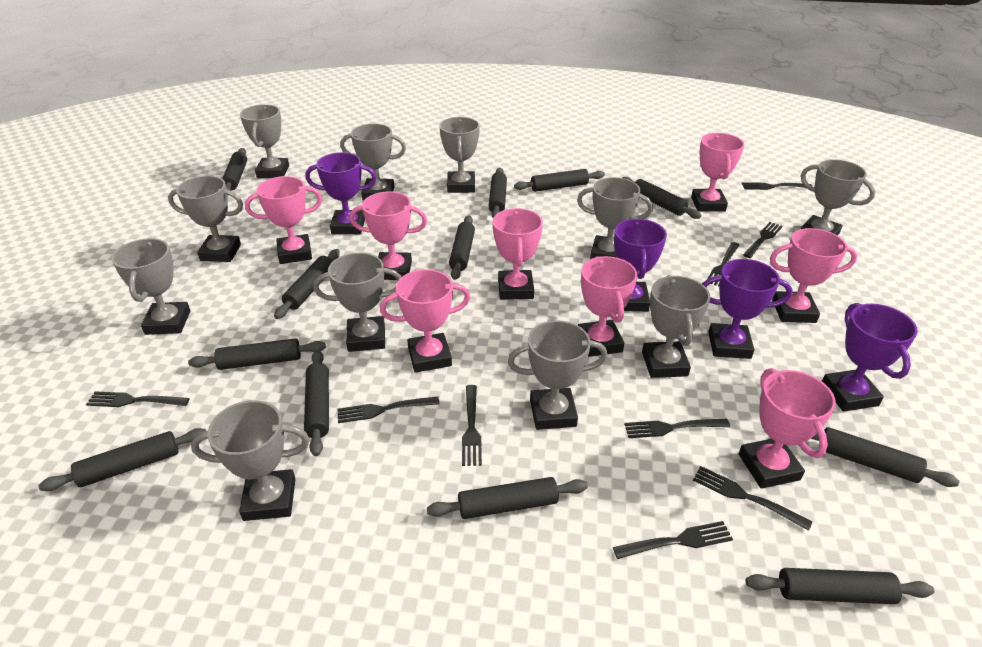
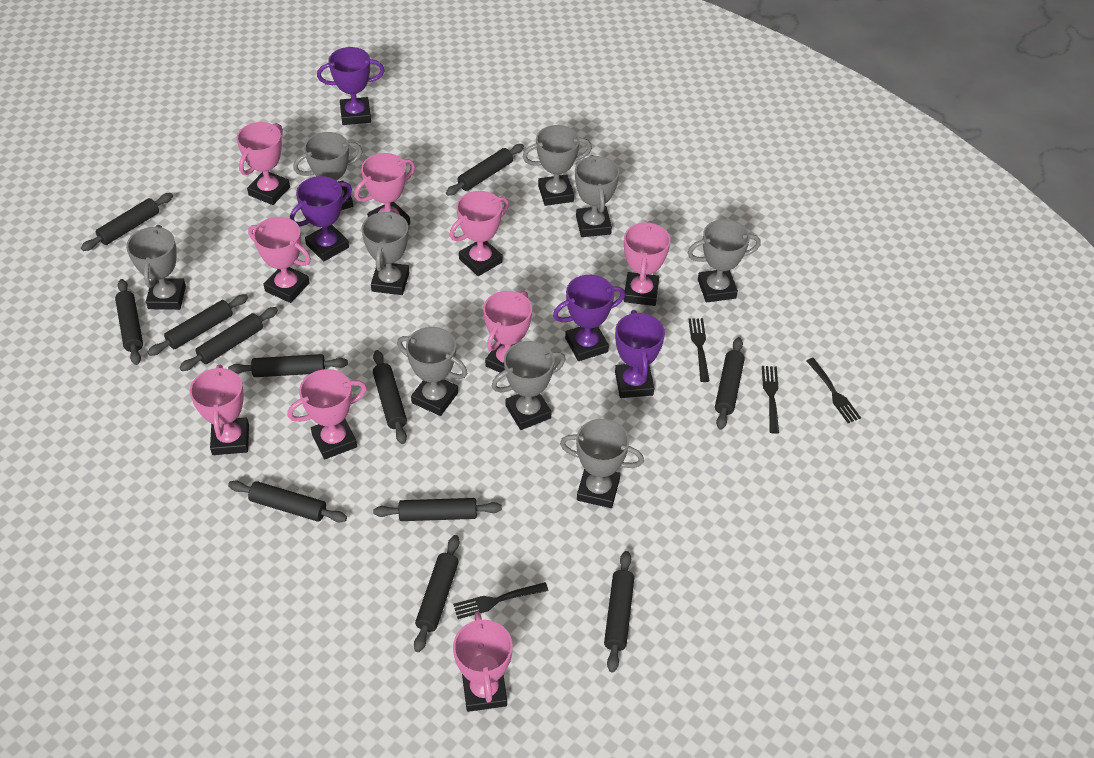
black fork: [86,391,190,407] [337,396,440,423] [462,385,482,466] [613,521,733,559] [624,419,730,438] [693,466,812,531] [708,242,739,286] [742,182,812,190] [743,222,783,258] = 9 -> [453,582,548,619] [688,318,709,382] [762,366,779,434] [806,358,861,423] = 4
grey trophy: [112,238,190,335] [168,176,243,262] [191,400,310,521] [240,104,289,178] [313,252,401,352] [340,123,406,200] [439,117,480,193] [508,321,607,430] [577,177,653,259] [642,275,710,378] [801,159,875,236] = 11 -> [126,225,186,310] [293,132,363,210] [361,210,409,295] [397,327,468,416] [491,341,566,430] [523,125,592,206] [560,419,644,508] [575,155,619,237] [688,219,761,302] = 9
pink trophy: [245,176,322,264] [349,191,427,280] [380,269,471,373] [493,208,543,300] [578,256,637,357] [691,133,744,212] [739,368,836,488] [770,228,858,323] = 8 -> [190,365,249,455] [236,122,290,205] [248,217,311,303] [287,369,367,459] [354,153,415,225] [450,191,509,276] [453,612,513,712] [483,291,532,373] [624,221,671,306] = 9

